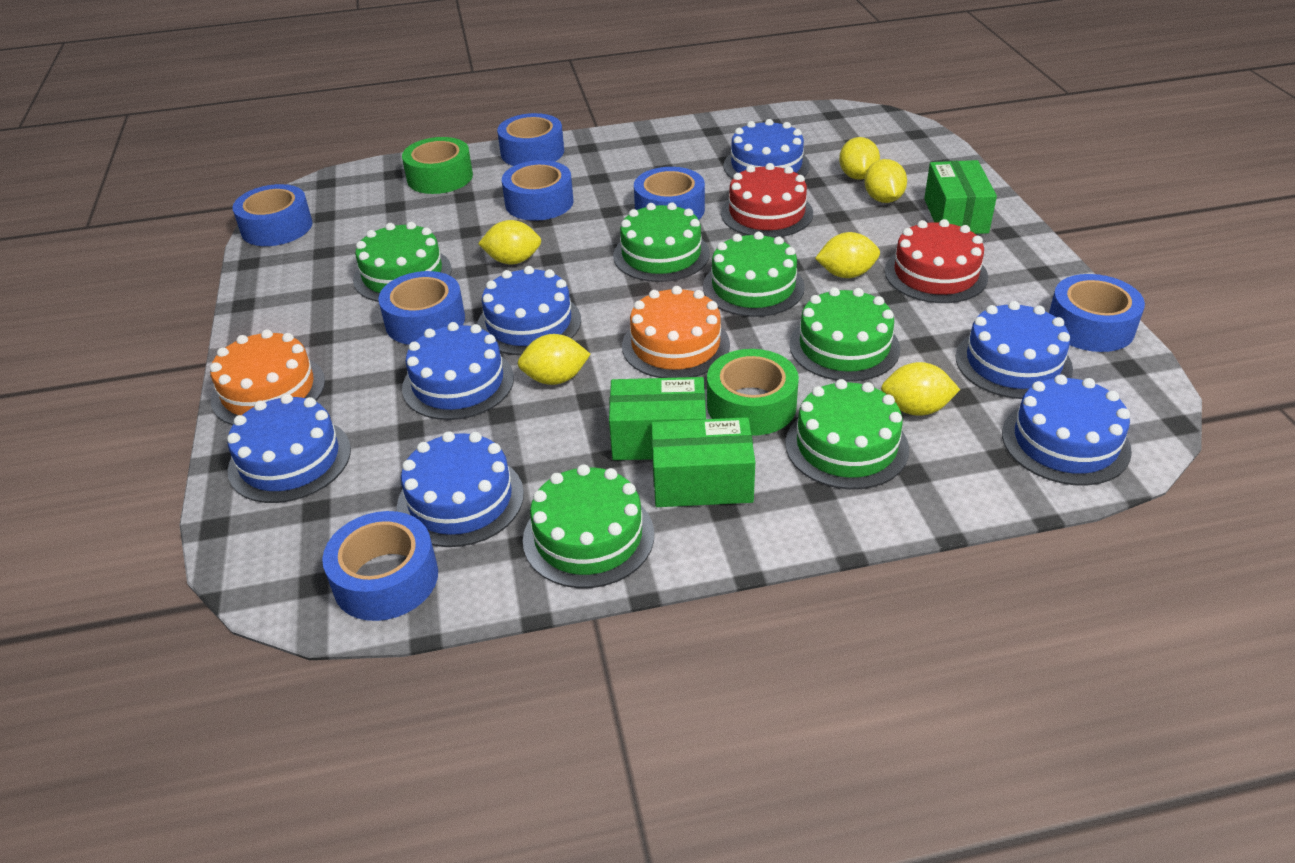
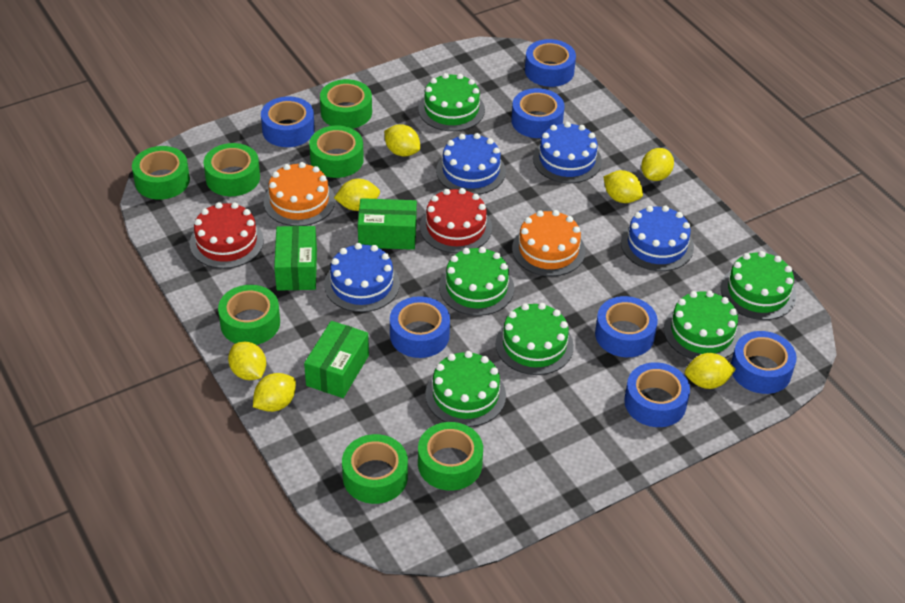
blue cake: [227,394,351,503] [397,431,524,547] [402,322,514,420] [477,266,581,355] [723,119,810,179] [956,301,1073,399] [1002,374,1132,485] = 7 -> [324,243,400,312] [436,133,506,195] [533,122,602,183] [621,206,694,271] = 4
green tape: [402,137,473,194] [707,349,799,436] = 2 -> [132,146,190,200] [203,143,260,196] [218,285,280,345] [309,126,364,178] [320,79,372,129] [342,434,408,504] [418,422,483,491] = 7
yellow lemon: [478,220,541,264] [517,334,590,385] [815,232,880,278] [839,137,880,180] [864,159,907,203] [881,362,960,416] = 6 -> [228,342,266,380] [253,373,296,412] [334,179,380,211] [384,124,420,156] [604,170,643,203] [641,148,674,181] [685,353,736,389] = 7

